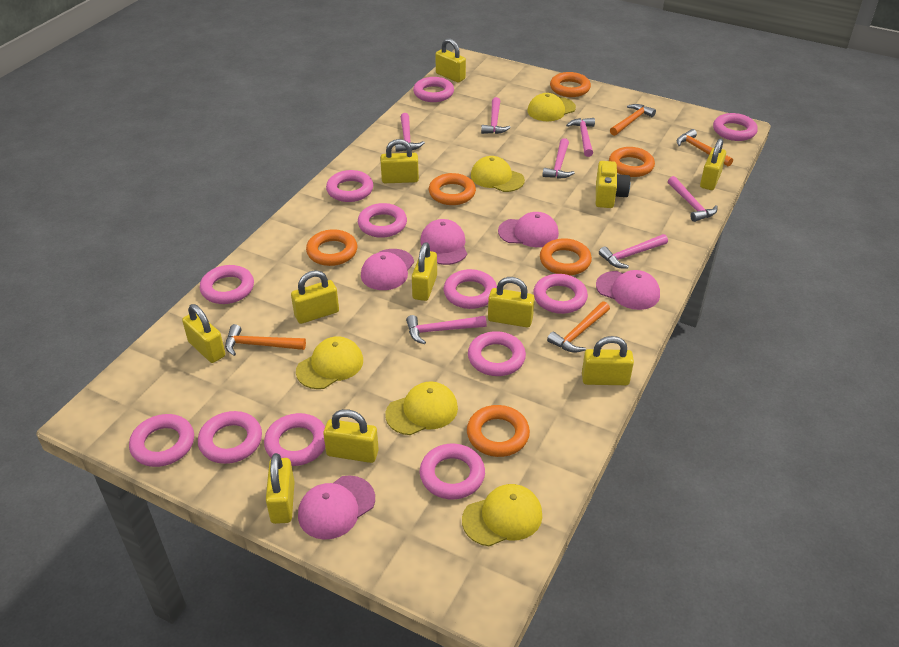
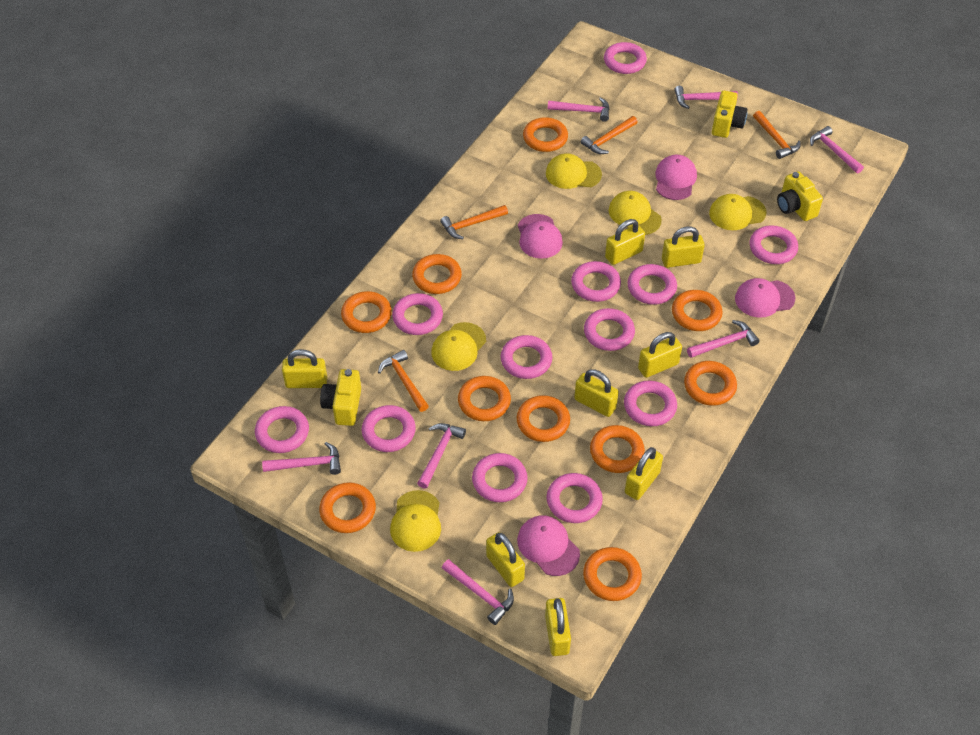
orange ring: [306,229,357,266] [429,173,476,205] [467,405,530,457] [540,238,592,275] [550,72,591,97] [609,147,655,177] = 6 -> [319,482,376,533] [341,291,392,333] [412,254,462,294] [458,376,511,421] [517,395,570,442] [523,117,568,152] [583,547,642,601] [590,425,645,473] [672,290,722,331] [684,361,737,406] = 10
pink cap: [298,475,375,540] [361,249,414,290] [420,219,467,265] [498,212,559,247] [596,270,660,310] = 5 -> [517,515,580,576] [518,214,563,259] [655,155,697,200] [735,278,795,318] = 4
yellow camera: [596,161,630,208] = 1 -> [320,369,361,426] [712,90,748,138] [777,171,823,221] = 3
yellow padlock: [182,304,225,363] [266,453,295,524] [291,270,339,324] [323,409,379,463] [380,139,419,183] [412,242,437,301] [436,38,466,82] [488,277,535,327] [582,336,634,385] [700,138,726,190] = 10 -> [282,349,327,388] [486,532,525,587] [545,598,571,656] [574,369,619,417] [605,219,645,265] [625,447,663,500] [638,332,682,378] [662,226,705,268] = 8

